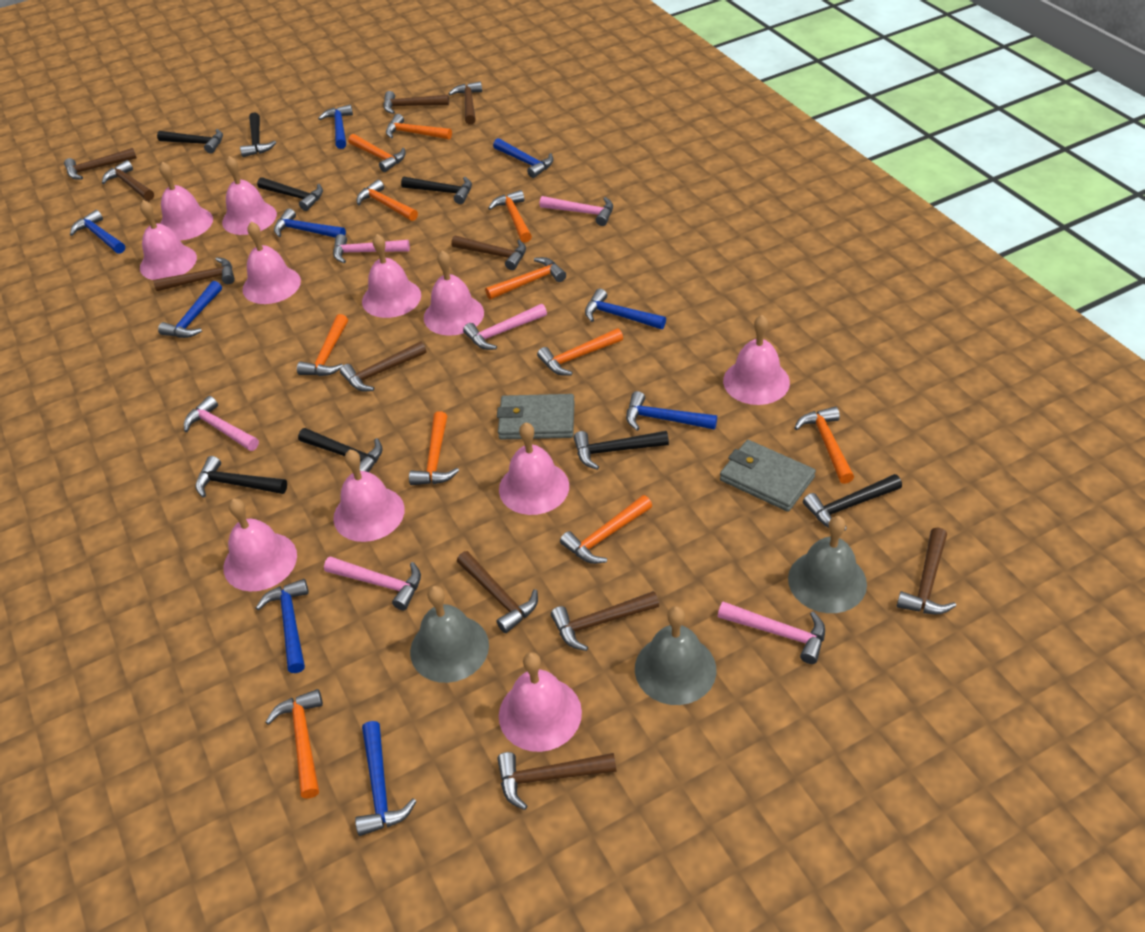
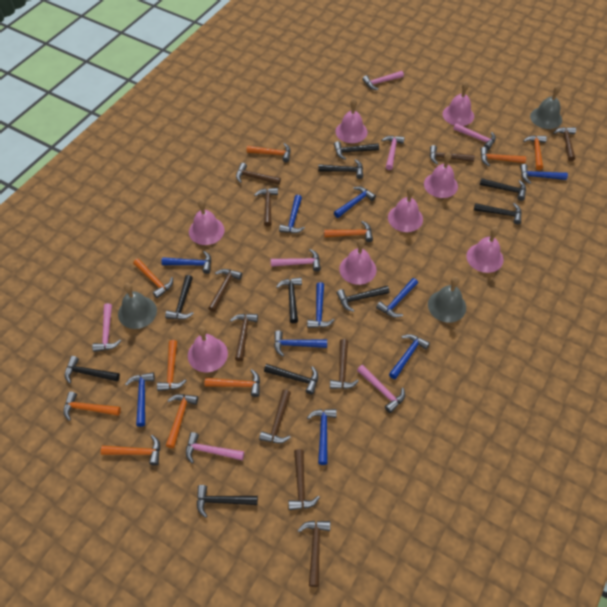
black hammer: [157,129,223,154] [195,456,287,498] [240,112,276,157] [257,177,323,211] [298,428,383,472] [401,177,472,204] [573,431,669,470] [803,474,902,530] = 8 -> [65,356,120,384] [165,275,194,319] [197,485,258,518] [264,364,318,395] [276,277,302,323] [318,159,363,179] [334,141,379,160] [337,286,389,312] [474,203,522,225] [480,178,526,201] = 10
blue hammer: [70,210,125,254] [158,281,222,338] [256,579,309,673] [274,208,346,238] [318,105,353,149] [355,721,416,836] [493,138,553,178] [585,289,666,329] [626,391,717,431] = 9 -> [125,372,155,427] [162,251,211,274] [274,330,327,357] [279,195,305,233] [307,282,335,328] [307,409,337,465] [334,187,376,218] [376,278,418,317] [389,334,430,379] [520,164,568,184] = 10
brown hammer: [64,148,137,180] [102,160,154,201] [153,257,235,291] [340,341,426,391] [383,91,449,114] [448,81,482,125] [451,235,526,270] [457,551,538,633] [497,752,616,810] [551,591,659,651] [897,527,956,615] = 11 -> [208,269,242,312] [230,314,258,361] [236,163,281,185] [254,188,278,227] [259,390,291,443] [288,449,320,510] [298,521,330,587] [330,339,359,389] [430,145,475,165] [553,127,576,161] = 10
grey wallet: [497,394,575,439] [720,440,816,512] = 2 -> none = 0
orange hammer: [265,689,323,798] [297,314,348,376] [348,134,406,172] [356,179,418,221] [386,114,452,140] [409,411,459,485] [485,257,566,300] [488,190,532,243] [537,328,623,375] [560,495,652,564] [794,406,854,484] = 11 -> [63,392,121,421] [101,435,160,466] [133,259,173,298] [157,340,187,391] [166,394,198,448] [205,369,260,397] [247,143,291,162] [324,221,373,242] [480,147,526,166] [523,135,547,170] = 10
pink bell: [140,200,197,280] [159,162,213,240] [222,156,277,235] [223,498,297,591] [243,222,301,304] [333,450,405,542] [362,234,421,318] [424,250,484,336] [499,422,569,515] [499,652,582,752] [723,315,790,405] = 11 -> [188,326,228,372] [189,199,225,245] [335,98,368,143] [339,239,376,285] [388,186,423,232] [424,153,458,198] [443,81,474,126] [467,227,503,273] = 8
pink hammer: [184,396,259,451] [324,556,421,610] [333,234,410,263] [463,304,547,350] [540,196,613,226] [718,602,825,664] = 6 -> [92,303,121,352] [186,432,244,463] [271,249,321,272] [357,365,405,413] [362,71,404,90] [381,136,405,170] [453,123,496,150] = 7

